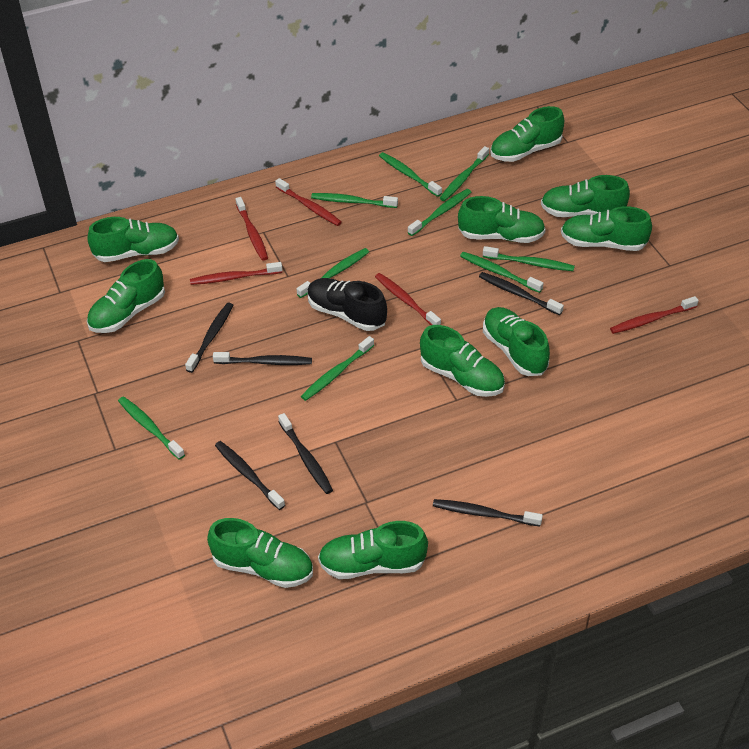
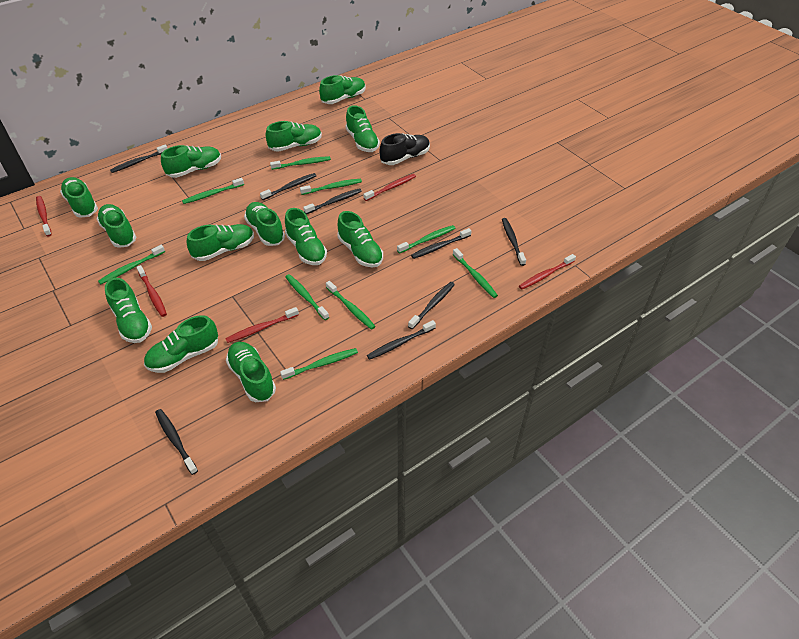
black toothbrush: [185,303,233,373] [213,352,312,365] [215,441,285,510] [278,413,333,494] [433,499,543,526] [479,272,564,315] = 6 -> [110,145,168,173] [155,409,198,475] [260,173,316,200] [303,188,362,214] [367,320,436,360] [408,282,455,329] [411,228,471,259] [502,218,526,266] = 8
green shoe: [87,217,179,262] [87,259,165,333] [207,518,313,588] [318,521,428,579] [420,325,505,397] [458,196,546,243] [483,307,550,376] [490,106,564,162] [541,175,630,217] [561,206,652,251] = 10 -> [60,177,98,218] [97,204,137,248] [105,278,152,343] [144,315,218,373] [161,145,221,178] [187,224,254,261] [226,342,276,402] [244,202,285,246] [266,121,322,152] [285,208,327,265] [319,75,366,104] [337,211,383,267] [346,105,380,152] = 13

